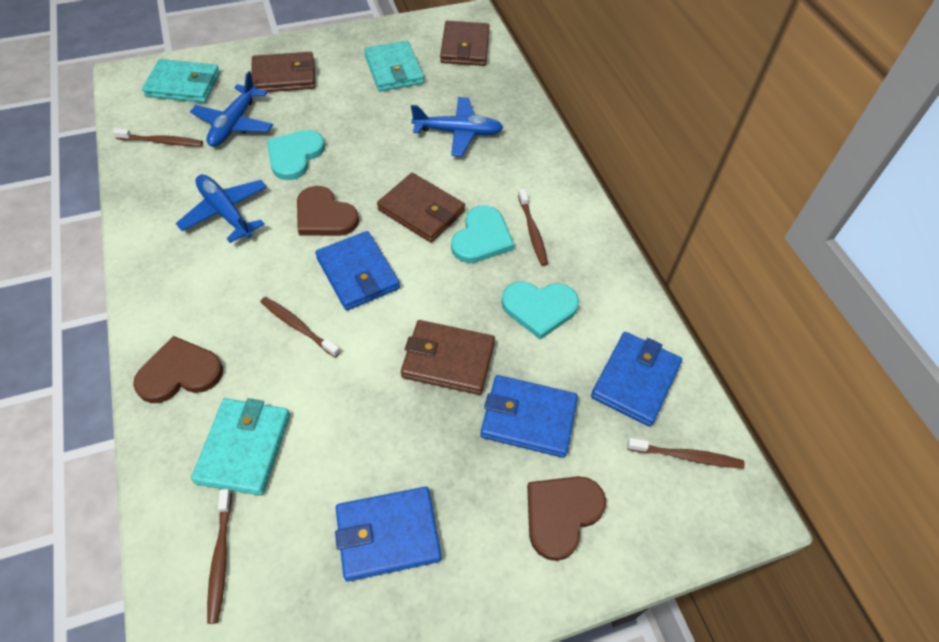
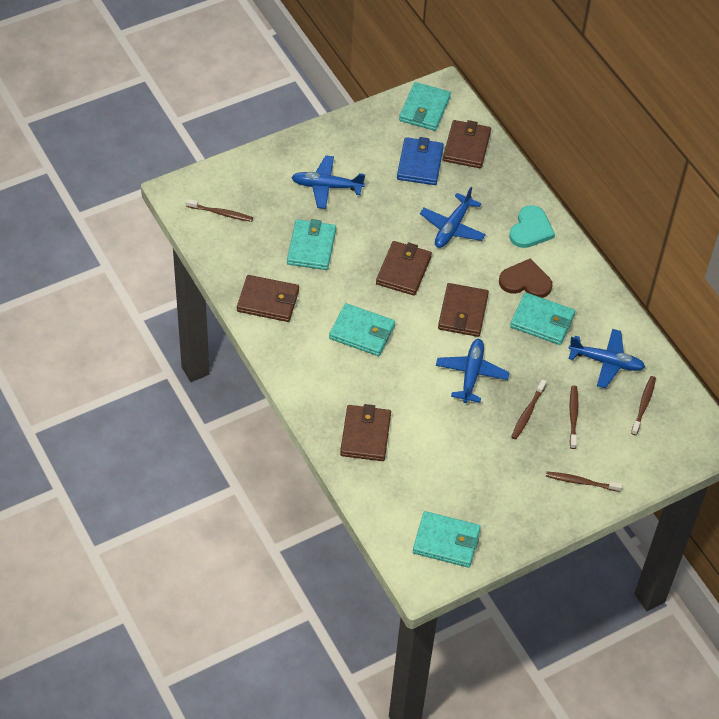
blue plane: [176,175,267,243] [190,71,273,147] [411,97,503,156] = 3 -> [291,156,365,209] [420,187,486,248] [436,339,510,403] [568,329,645,388] = 4
blue wallet: [315,231,400,310] [335,487,442,582] [480,375,578,458] [591,332,682,426] = 4 -> [397,137,444,185] = 1
brown heart: [133,336,223,403] [297,186,359,236] [527,476,606,561] = 3 -> [499,259,552,298] = 1
brown wallet: [251,52,315,92] [377,173,465,242] [401,320,495,395] [440,21,490,66] = 4 -> [237,275,299,322] [340,404,391,461] [376,241,432,296] [438,283,489,337] [443,120,491,168] = 5
turquoise heart: [267,130,325,180] [451,205,514,263] [501,282,579,340] = 3 -> [509,205,555,248] = 1
turquoise wallet: [142,59,220,103] [191,398,290,496] [364,41,424,91] = 3 -> [287,219,336,270] [329,303,395,356] [399,82,451,131] [413,511,481,568] [510,292,575,345] = 5

